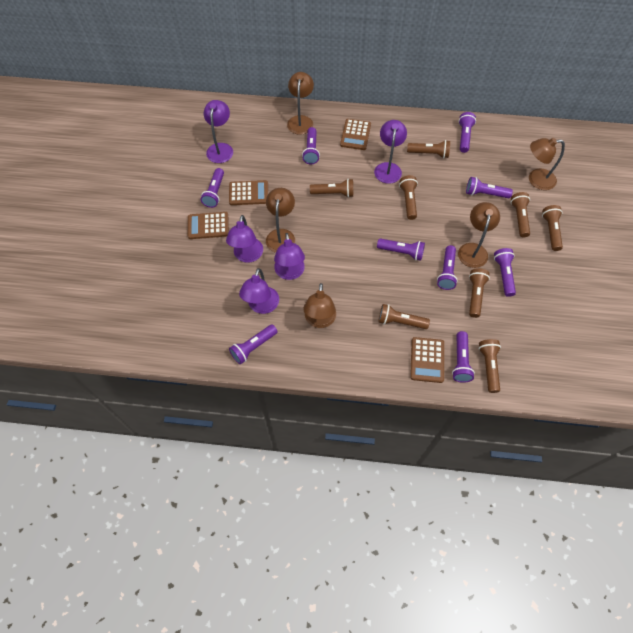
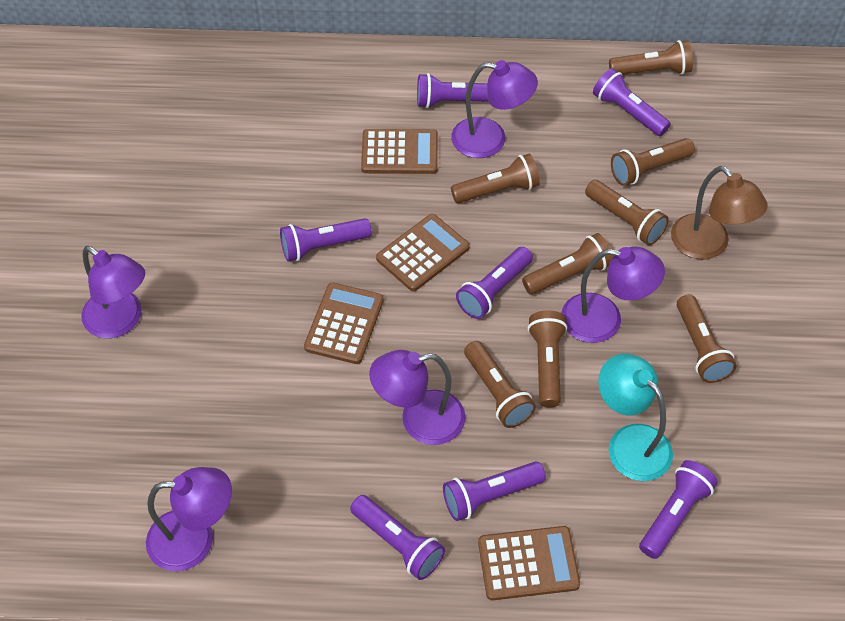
brown lamp: [266,188,295,253] [287,72,314,135] [303,283,336,328] [458,202,500,268] [529,138,565,190] = 5 -> [671,166,768,260] = 1
purple flashlight: [201,168,224,208] [229,324,278,364] [302,127,320,164] [377,239,425,261] [437,245,458,290] [452,331,475,383] [458,112,476,153] [466,177,513,198] [494,248,516,297] = 9 -> [280,218,372,262] [350,495,445,580] [417,73,489,108] [443,461,546,521] [456,247,533,319] [593,68,671,136] [639,460,718,559] = 7
turquoise lamp: none = 0 -> [598,353,673,481] = 1

